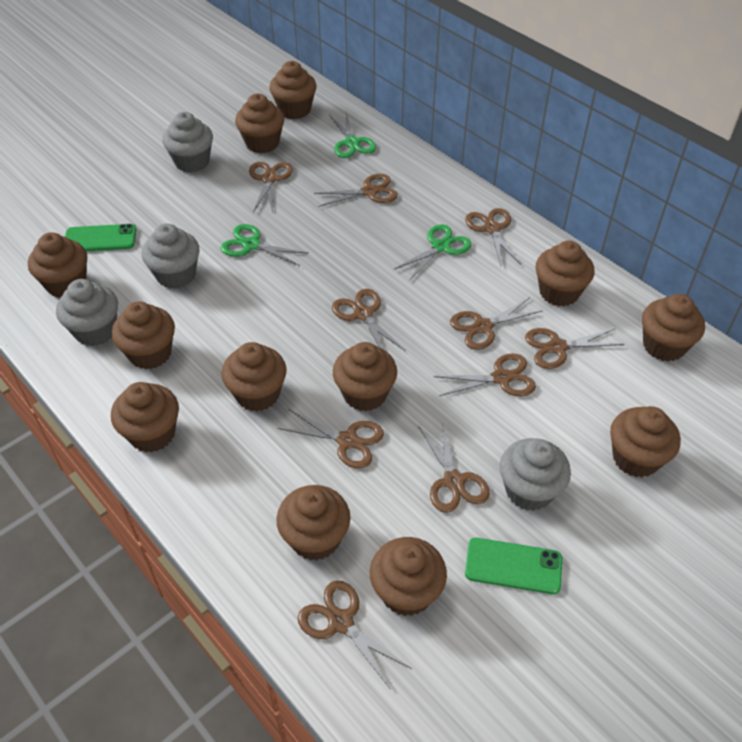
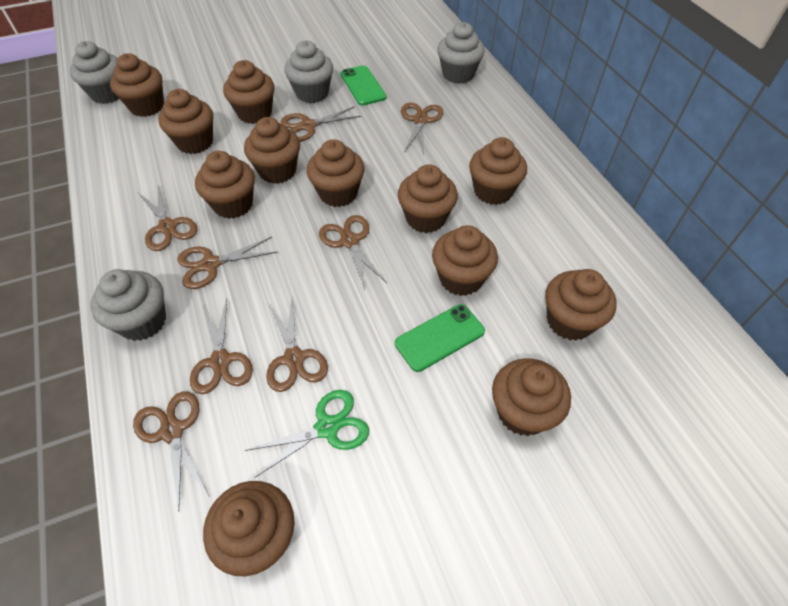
brown scissors: [249,162,293,213] [278,409,384,469] [298,581,412,690] [314,174,398,207] [332,289,405,350] [418,421,490,513] [434,353,536,396] [450,298,543,350] [465,208,521,265] [525,328,624,369] = 10 -> [133,391,210,511] [139,185,197,251] [177,237,278,289] [190,298,253,394] [266,299,328,392] [281,106,362,142] [319,215,387,290] [401,103,443,154] = 8
green scissors: [221,224,308,266] [329,112,376,158] [393,224,472,281] = 3 -> [244,390,369,477] = 1

